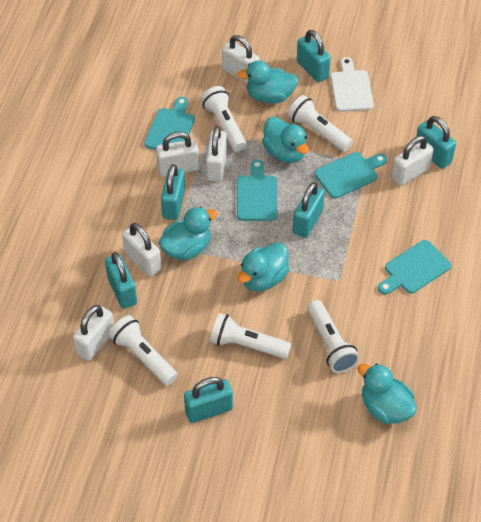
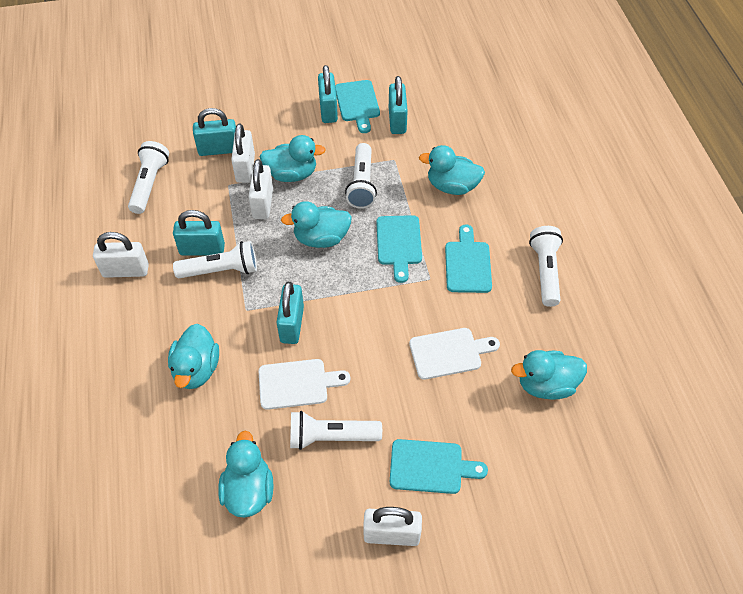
turquoise duck: [159,207,218,260] [237,60,298,103] [237,242,289,291] [262,117,309,163] [358,364,417,424] = 5 -> [168,324,219,389] [218,431,273,518] [260,135,326,182] [281,201,352,248] [419,145,485,195] [511,350,587,400] = 6
turquoise padlock: [105,252,137,309] [161,164,185,220] [184,377,233,423] [293,182,325,238] [297,30,331,82] [416,116,456,169] = 6 -> [173,210,225,255] [193,108,236,156] [277,282,304,344] [318,65,338,123] [389,76,408,134] = 5
white cutting board: [330,57,374,112] = 1 -> [259,359,350,410] [409,328,500,380] = 2
white padlock: [73,305,114,361] [122,223,162,277] [156,132,199,176] [206,126,227,182] [222,35,260,84] [391,136,434,186] = 6 -> [93,232,149,278] [231,124,255,183] [248,159,273,219] [363,507,422,546] = 4

